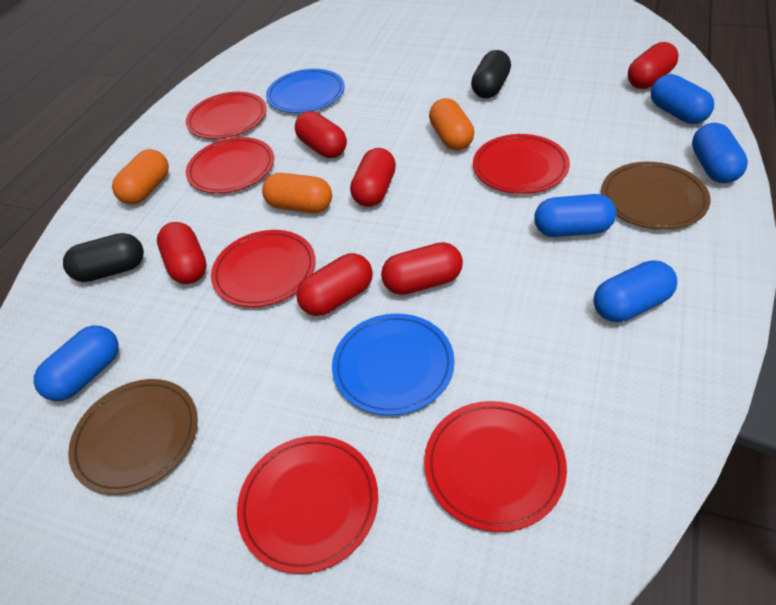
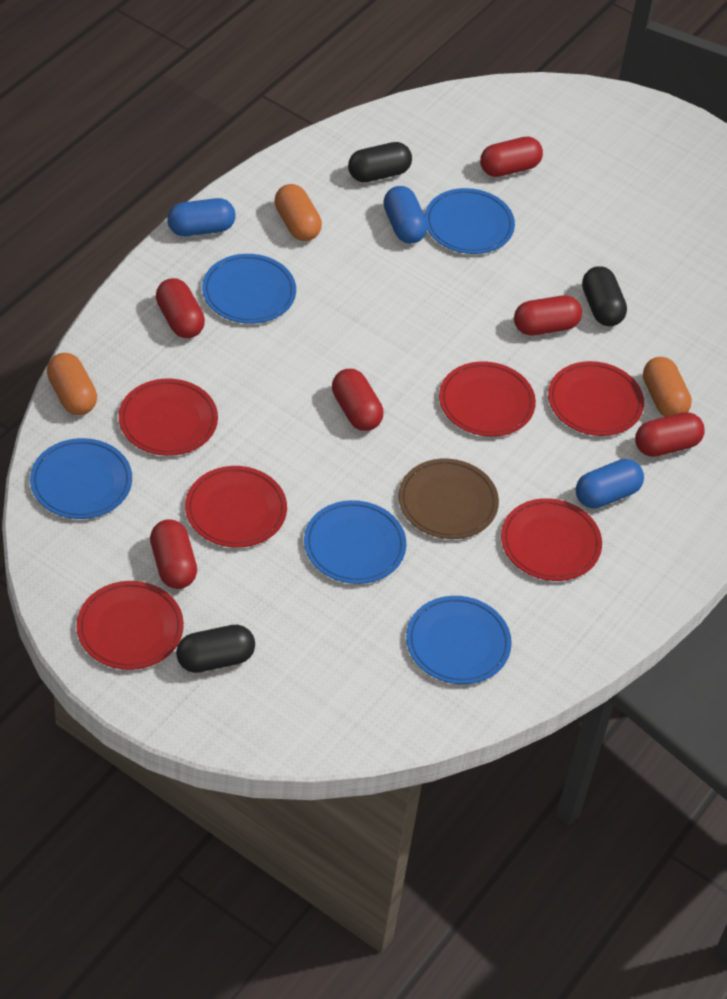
black capsule: [63,233,144,282] [471,50,511,98] = 2 -> [176,625,255,673] [348,142,412,182] [582,266,627,326] = 3
blue capsule: [34,326,119,401] [534,194,616,237] [593,260,677,322] [651,74,714,124] [692,123,748,183] = 5 -> [167,198,236,236] [383,186,428,243] [576,459,644,509] = 3
blue plate: [266,69,345,113] [332,313,455,416] = 2 -> [30,438,132,519] [202,254,296,324] [304,500,406,584] [406,596,512,684] [425,188,515,254] = 5
brown plate: [68,379,198,495] [601,162,710,230] = 2 -> [398,459,499,539] = 1

